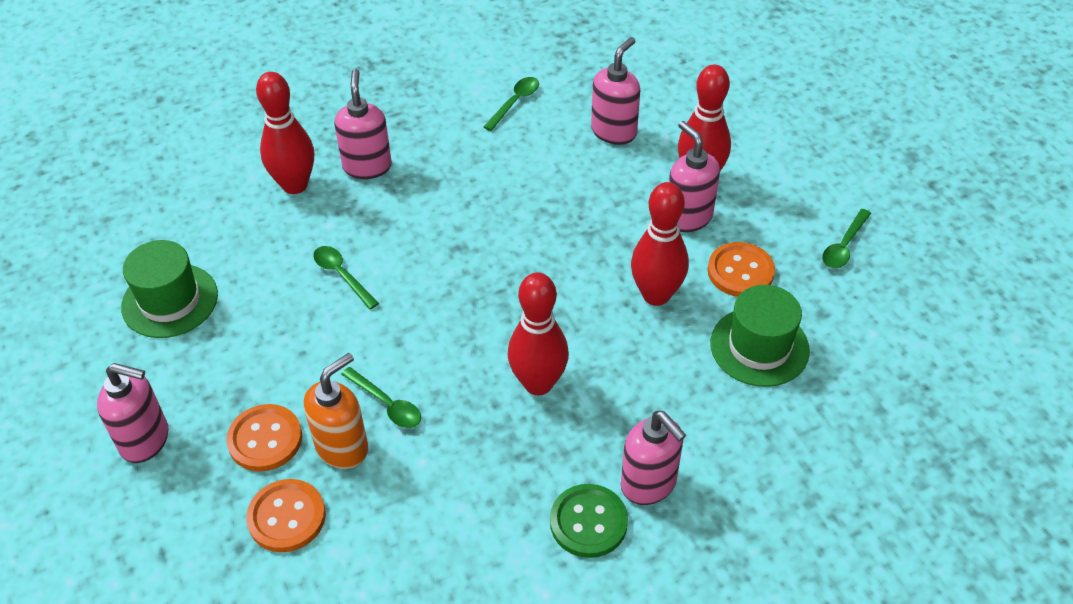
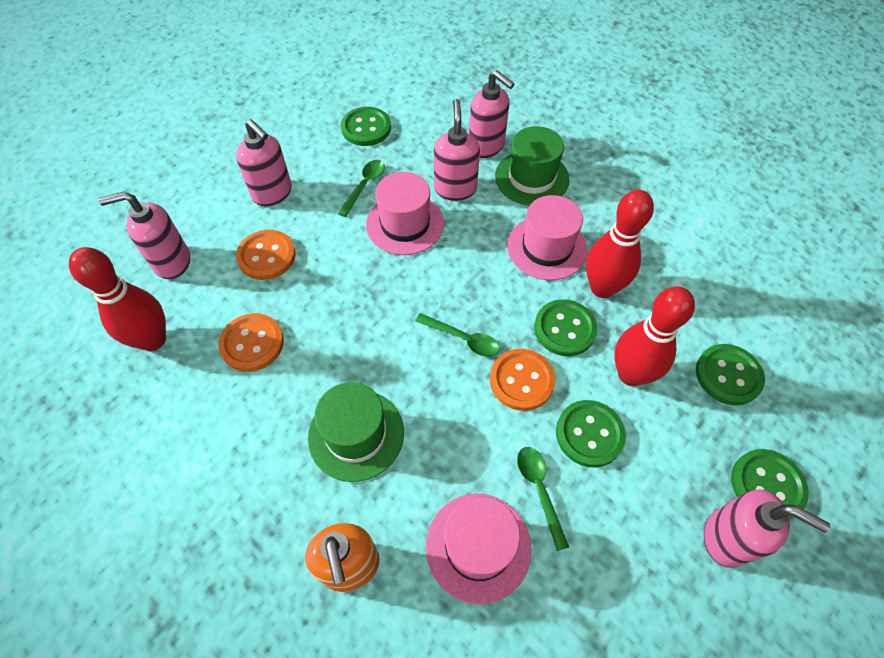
green button: [550,484,628,558] = 1 -> [341,107,391,146] [534,299,597,356] [556,400,626,468] [696,344,765,405] [731,449,809,519] = 5
green spoon: [313,246,379,309] [341,367,421,428] [483,77,539,131] [822,209,871,268] = 4 -> [338,160,385,217] [415,313,500,357] [517,447,569,551] = 3
pink hat: none = 0 -> [366,172,444,255] [426,494,531,604] [507,195,588,280] = 3
red bowling pin: [256,72,314,194] [508,272,569,395] [631,182,689,306] [678,65,731,171] = 4 -> [69,247,166,351] [586,190,654,298] [614,286,695,386] = 3

